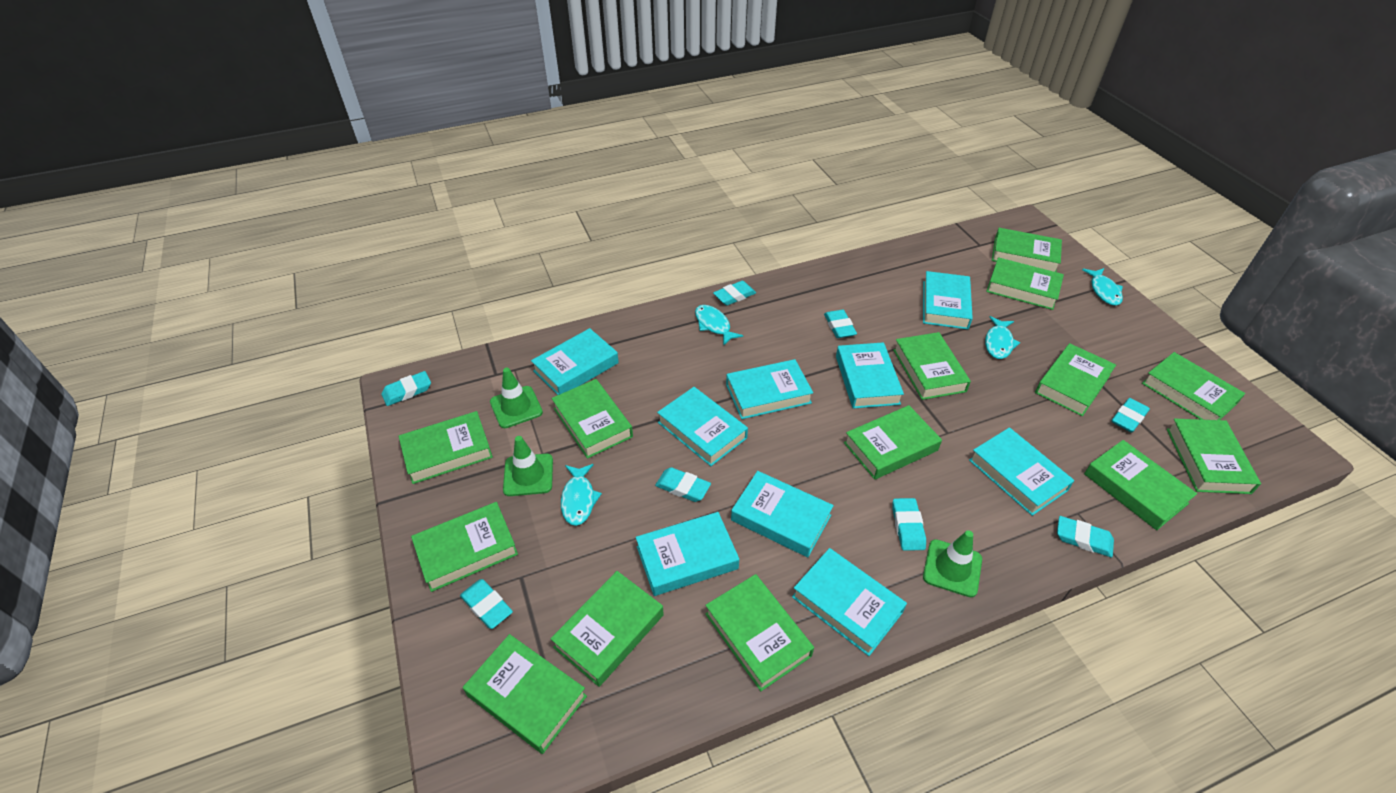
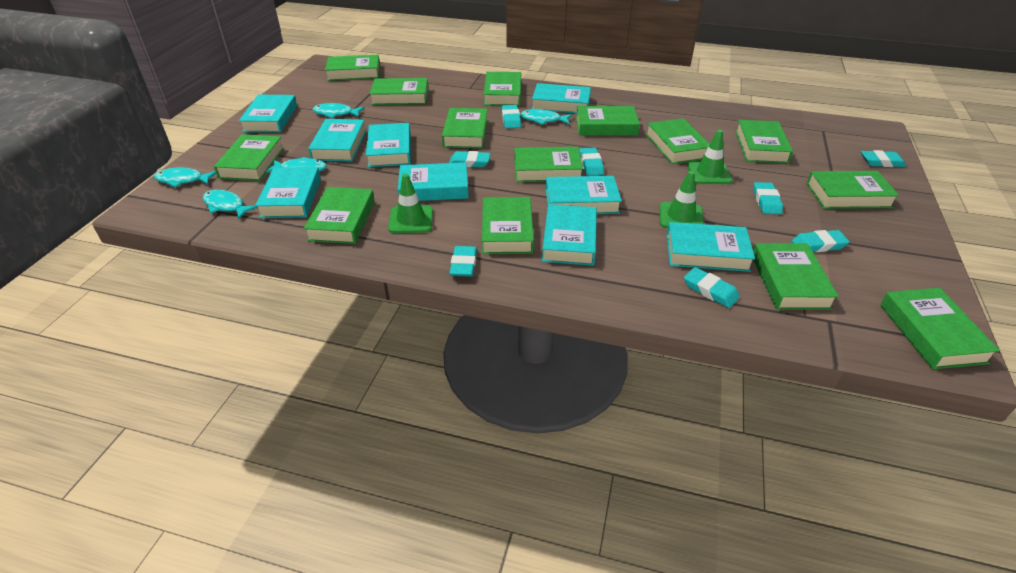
turquoise fish: [561,464,602,526] [695,305,743,346] [985,316,1020,359] [1082,268,1123,306] = 4 -> [154,168,216,187] [203,190,258,220] [266,157,327,173] [313,103,365,118] [520,109,572,125] = 5

